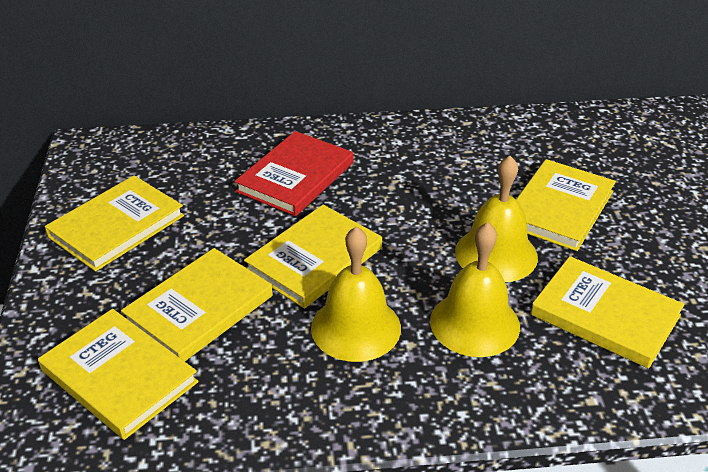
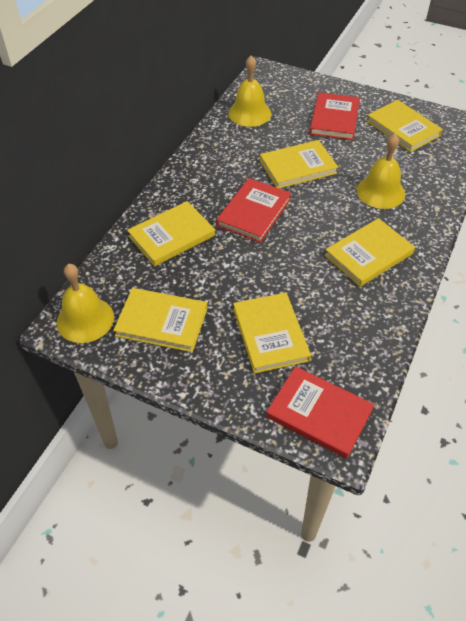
red book: [234,131,353,216] = 1 -> [216,178,291,243] [266,366,374,459] [310,92,360,140] = 3

